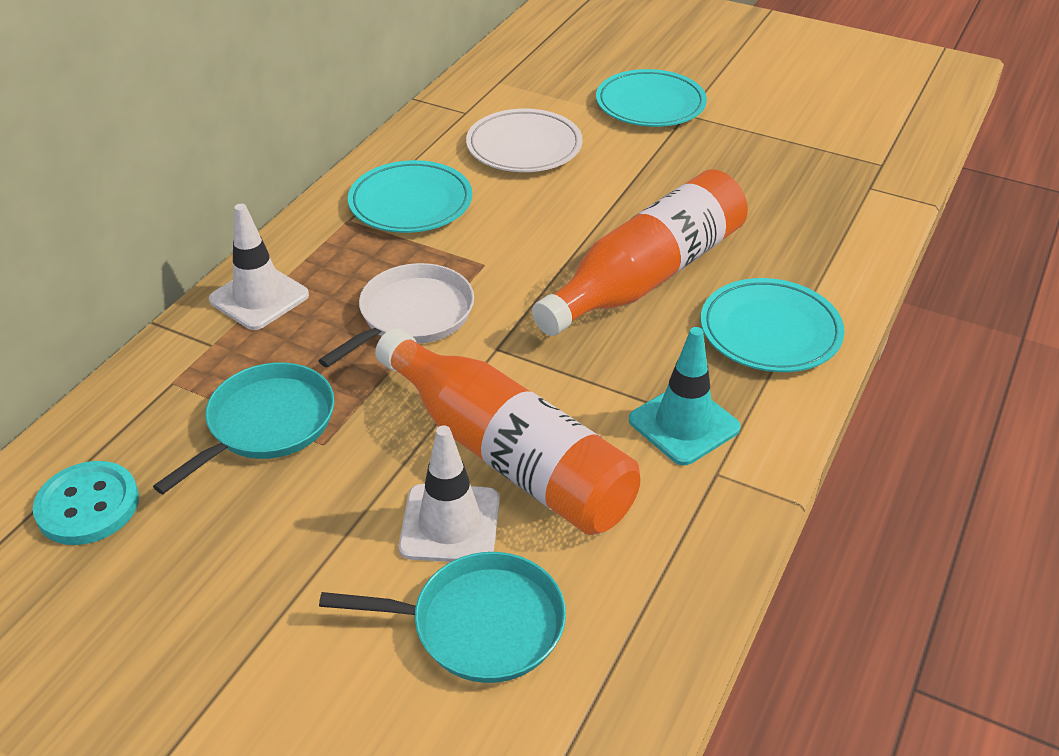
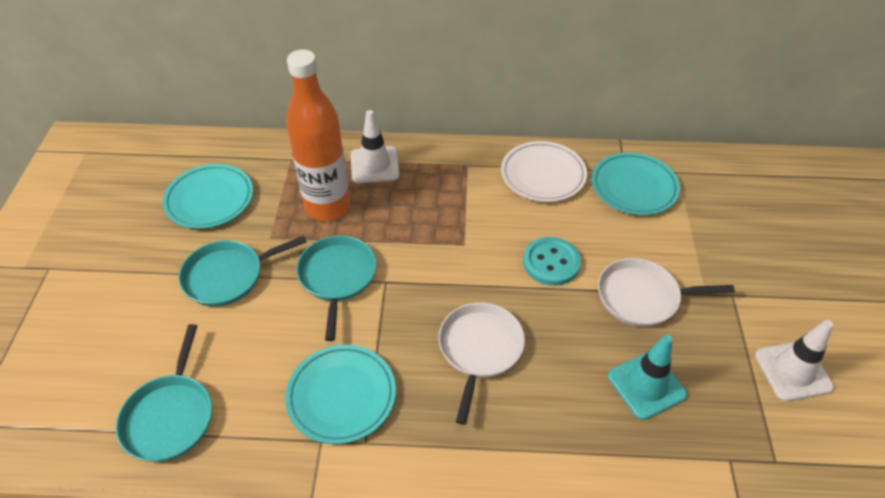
orange bottle: [375,328,640,535] [532,169,748,336] = 2 -> [286,50,350,221] = 1
turquoise pan: [153,363,334,494] [319,552,566,683] = 2 -> [116,324,212,462] [178,236,307,306] [297,236,377,341] = 3
white pan: [318,263,474,368] = 1 -> [439,302,525,425] [598,258,735,327] = 2

